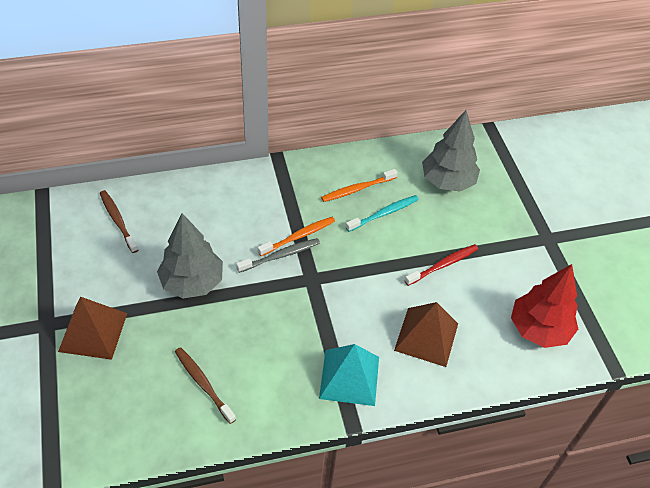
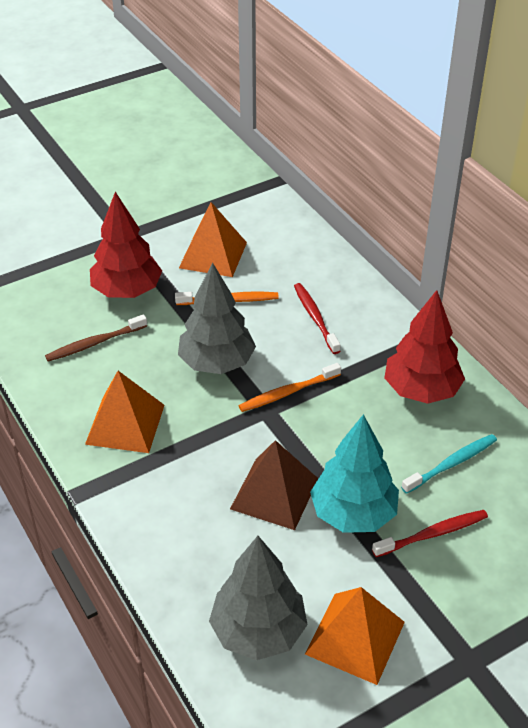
brown pyramid: [58,297,127,360] [394,302,458,367] = 2 -> [230,440,318,530] = 1
brown toothbrush: [100,190,138,253] [175,347,236,424] = 2 -> [45,314,147,362] = 1
grey toothbrush: [236,238,320,273] = 1 -> none = 0
orange pyramid: none = 0 -> [85,371,164,453] [179,202,247,277] [305,587,405,685] = 3
red toothbrush: [405,244,478,286] = 1 -> [294,283,340,354] [372,510,488,557] = 2
red tree: [511,264,578,348] = 1 -> [90,192,162,298] [384,290,465,404] = 2
turquoise pyramid: [319,344,379,406] = 1 -> none = 0
turquoise tree: none = 0 -> [310,414,399,533] = 1

